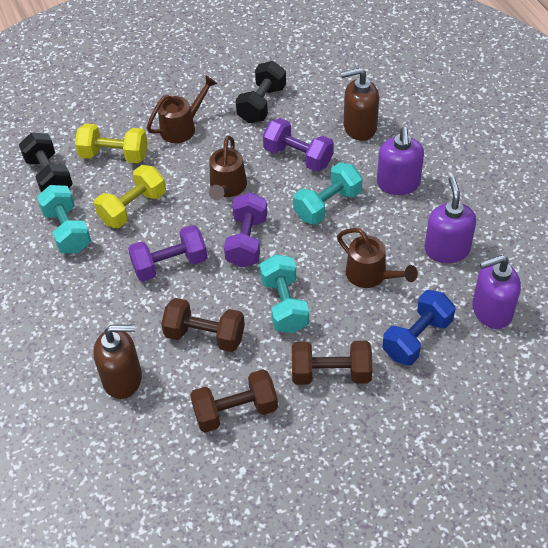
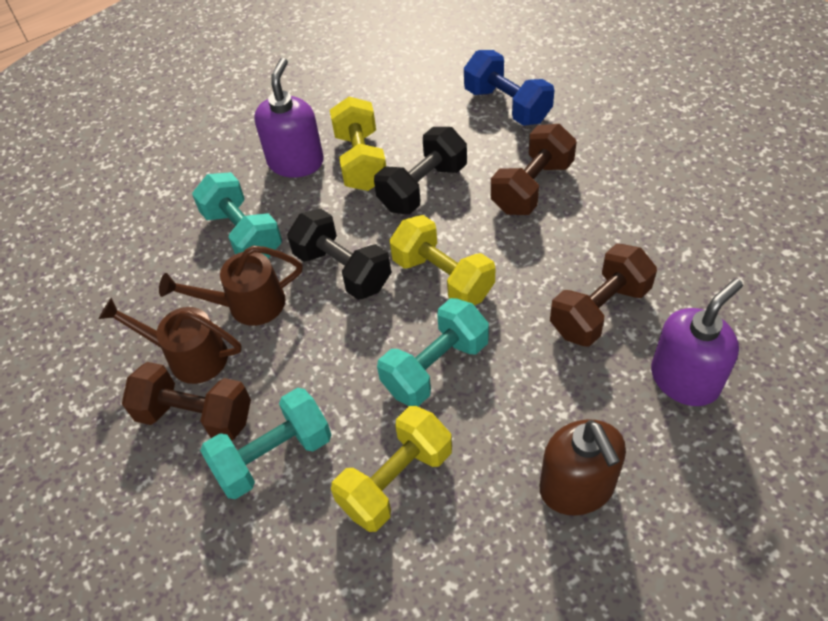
brown soap dispenser: [93,325,142,399] [341,68,379,141] = 2 -> [540,419,626,516] = 1
brown watering can: [147,76,218,143] [209,136,247,200] [337,228,418,288] = 3 -> [99,298,242,384] [159,246,303,326] = 2
purple dumbbell: [128,225,207,281] [224,192,267,268] [263,118,334,172] = 3 -> none = 0
purple soap dispenser: [377,127,424,195] [425,176,476,263] [472,255,521,329] = 3 -> [254,58,324,177] [651,279,743,406] = 2
yellow dumbbell: [75,123,148,163] [94,165,166,228] = 2 -> [330,97,386,191] [331,406,452,532] [390,215,495,305] = 3

